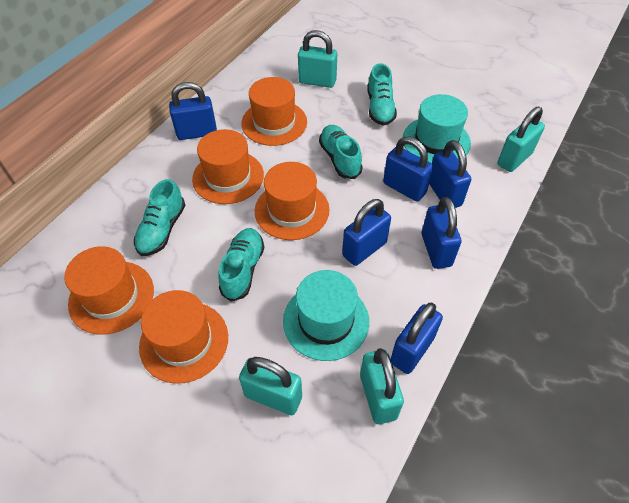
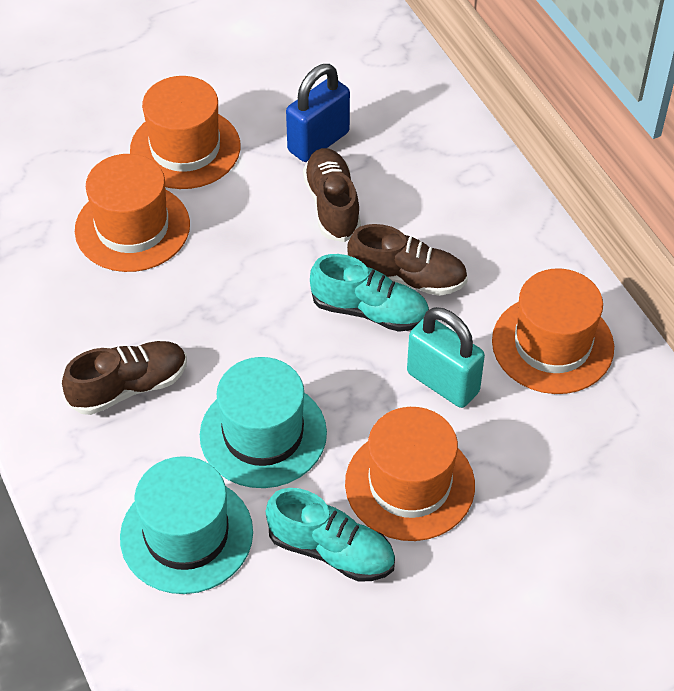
blue padlock: [169,82,217,140] [342,199,391,266] [383,137,433,202] [391,303,443,374] [422,197,461,269] [429,140,471,208] = 6 -> [286,64,350,162] = 1
brown shoe: none = 0 -> [62,341,187,415] [303,148,361,242] [347,224,468,296] = 3
orange hat: [64,246,154,335] [139,290,228,384] [192,129,264,204] [241,77,307,146] [255,162,329,240] = 5 -> [75,154,190,272] [130,76,241,189] [345,407,475,541] [492,268,614,394] = 4
turquoise padlock: [239,357,302,415] [298,30,337,88] [360,348,404,424] [497,107,545,172] = 4 -> [407,307,485,408] = 1
turquoise shoe: [134,179,185,256] [218,228,264,301] [319,125,363,179] [367,63,397,126] = 4 -> [266,488,395,582] [310,254,429,332] = 2

